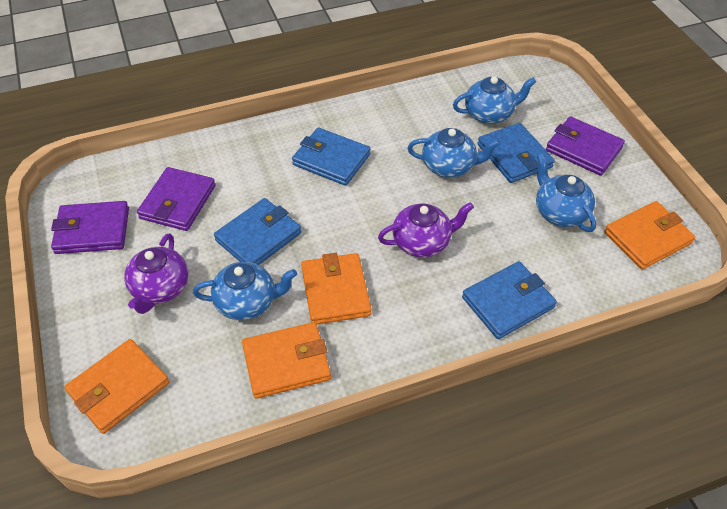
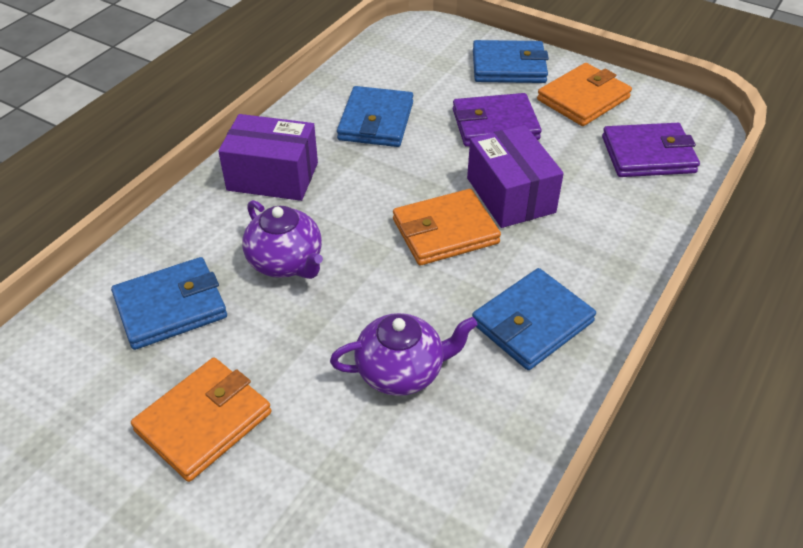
blue teapot: [193,262,297,320] [407,128,500,178] [453,76,536,124] [536,154,596,232] = 4 -> none = 0
orange wallet: [65,339,169,434] [242,322,331,399] [301,253,371,324] [604,201,696,270] = 4 -> [131,358,271,482] [393,189,501,265] [537,63,632,126] = 3
purple box: none = 0 -> [218,114,318,201] [467,125,564,228] = 2
purple wallet: [51,201,129,254] [137,167,216,231] [546,116,625,176] = 3 -> [453,93,542,147] [602,123,700,177] = 2

